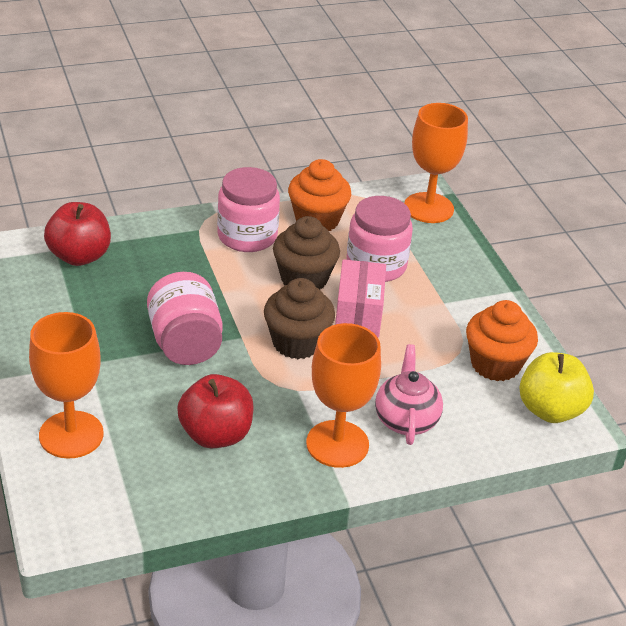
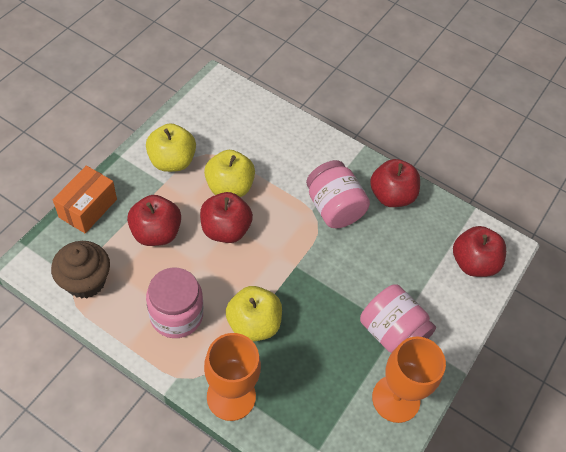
brown cupcake: [264,278,335,359] [273,216,340,289] = 2 -> [51,241,110,298] = 1
orange box: none = 0 -> [53,166,117,233] = 1
orange cupcake: [288,159,351,231] [466,300,538,381] = 2 -> none = 0
orange goblet: [29,312,104,459] [306,323,381,468] [404,103,468,223] = 3 -> [204,333,261,421] [372,337,446,423] = 2
pink box: [335,259,386,337] = 1 -> none = 0
pink teapot: [375,344,443,445] = 1 -> none = 0
red apple: [44,202,111,266] [177,374,254,448] = 2 -> [127,195,181,246] [200,192,253,243] [370,159,420,207] [453,226,506,277] = 4
yellow apple: [519,352,594,423] = 1 -> [146,123,196,172] [204,150,255,197] [226,286,282,342] = 3

